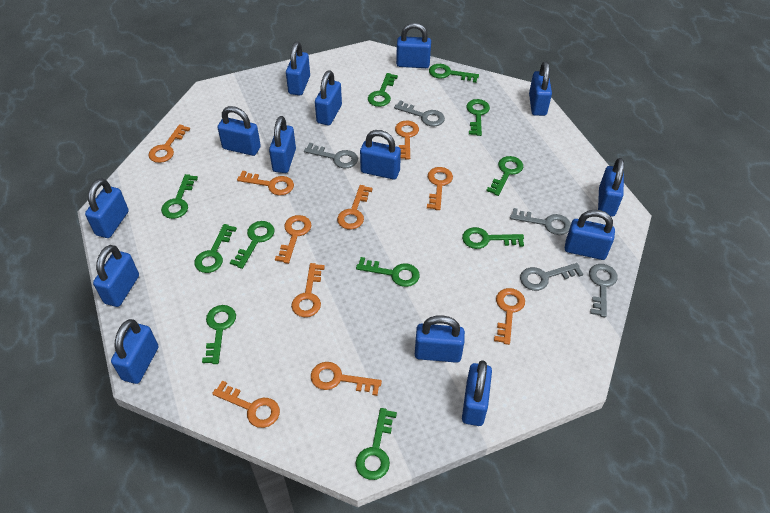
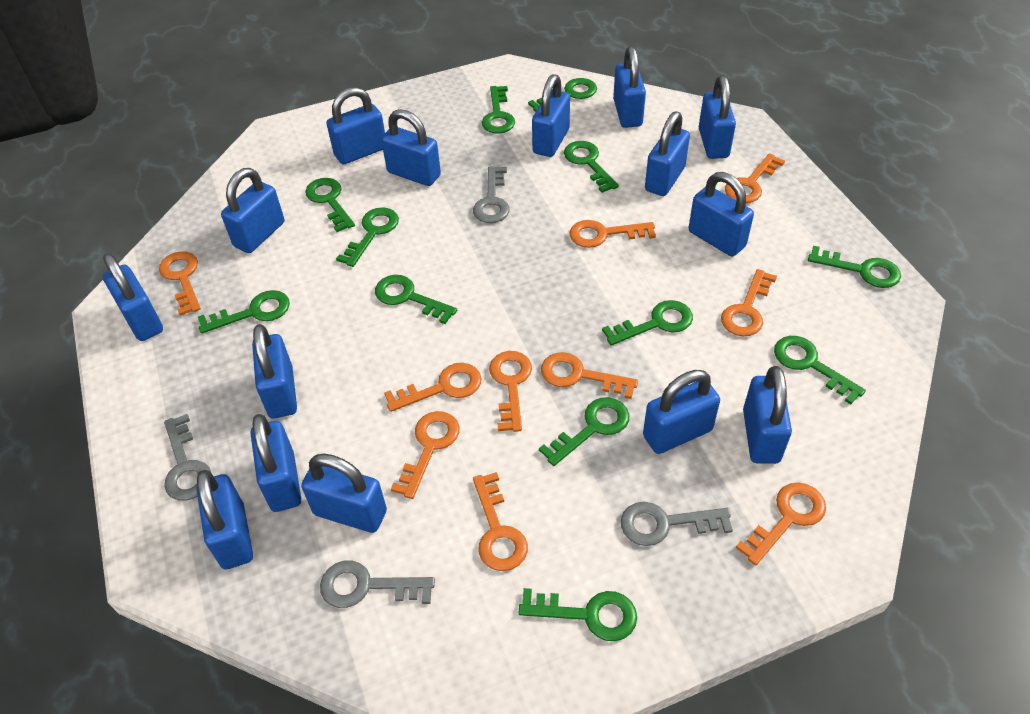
blue padlock: [85,178,129,238] [93,245,139,307] [111,319,158,384] [217,106,261,156] [269,116,296,173] [286,42,310,95] [315,70,342,125] [360,130,401,179] [396,23,431,68] [415,315,465,363] [462,360,492,426] [529,61,552,116] [565,210,615,260] [598,158,624,217] = 14 -> [103,253,163,341] [196,470,253,570] [221,168,284,253] [251,414,301,512] [252,324,297,419] [301,454,387,533] [326,87,385,164] [381,109,441,186] [532,74,570,157] [613,46,646,128] [643,370,720,454] [645,111,690,196] [689,172,754,256] [699,75,736,159] [743,366,792,464] = 15
green key: [161,174,198,219] [194,224,237,273] [202,305,236,364] [230,221,275,269] [356,257,419,287] [356,408,397,480] [368,73,398,107] [429,64,479,83] [462,227,524,249] [466,99,490,136] [486,156,523,196] = 11 -> [198,290,290,334] [305,178,355,232] [336,207,399,267] [375,275,457,324] [482,86,515,134] [518,588,637,641] [528,78,597,112] [539,397,629,466] [564,141,619,193] [602,300,693,345] [774,336,866,404] [808,246,901,288] = 12
grey key: [304,143,358,168] [394,100,445,127] [510,208,571,235] [520,263,583,291] [589,264,618,317] = 5 -> [164,414,211,501] [320,560,435,608] [473,166,510,223] [621,502,733,546] = 4

